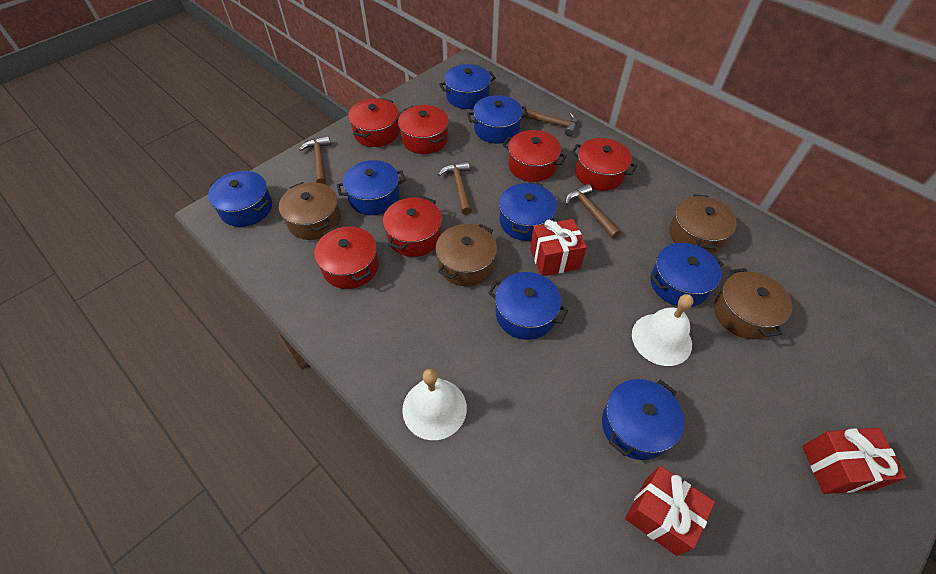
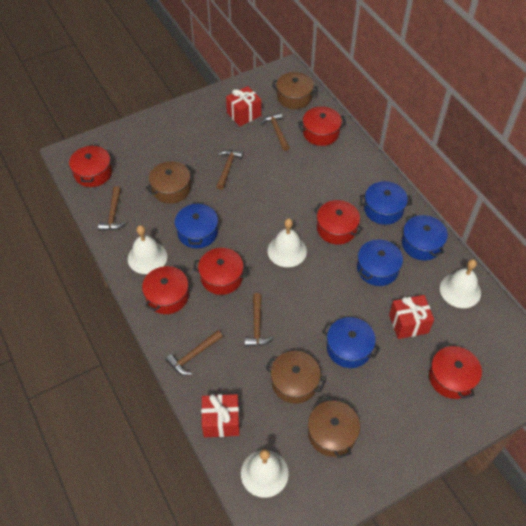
blue pot: [208,171,272,227] [337,160,406,215] [439,64,496,109] [467,95,528,144] [488,272,568,340] [499,182,557,241] [602,379,684,460] [650,243,723,307] = 8 -> [175,202,218,248] [322,317,380,368] [357,239,403,286] [360,181,412,225] [402,214,448,260] = 5
brown hammer: [299,136,331,184] [438,161,472,215] [522,109,578,137] [565,184,621,239] = 4 -> [98,187,126,231] [165,330,223,375] [216,150,243,190] [245,293,274,347] [261,112,290,151] = 5
white bell: [402,369,467,440] [632,294,693,366] = 2 -> [128,225,167,274] [241,449,289,498] [267,218,307,267] [440,259,481,308] = 4

